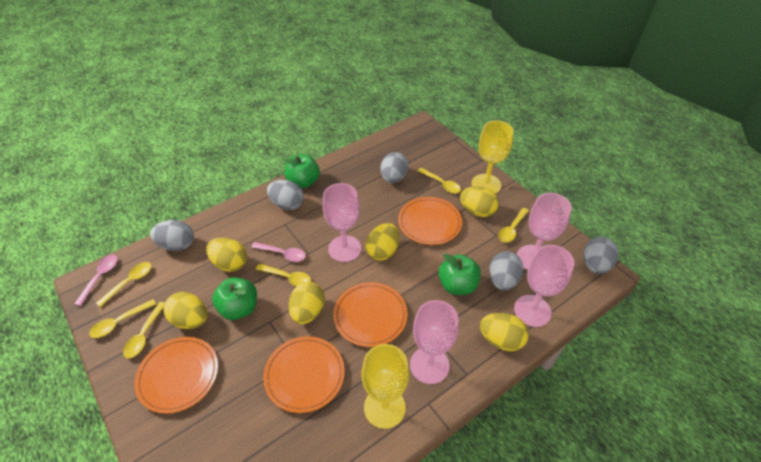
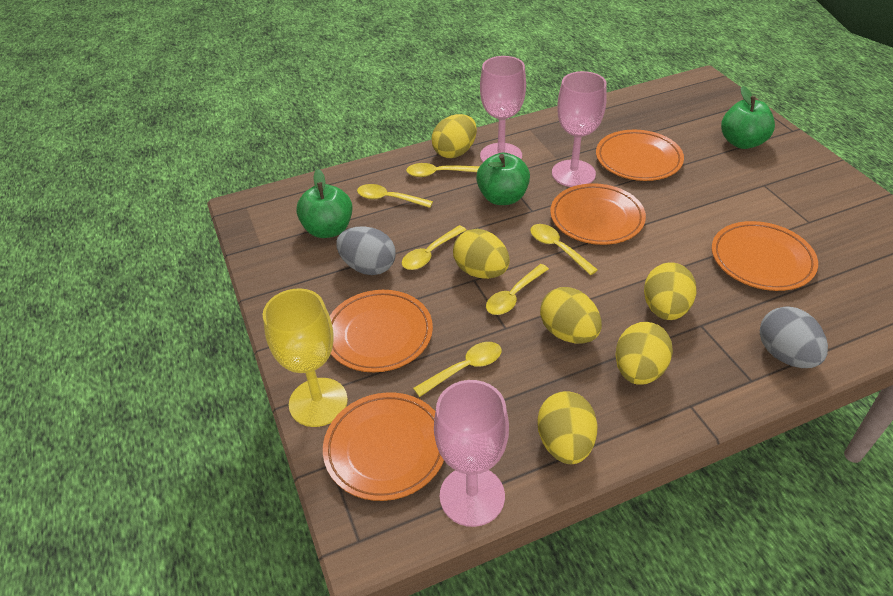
grey egg: [150,220,194,251] [267,180,304,210] [380,152,408,183] [489,251,523,291] [583,237,619,274] = 5 -> [336,227,396,275] [760,306,828,368] = 2
orange plate: [134,337,218,414] [263,336,345,413] [333,282,408,347] [398,197,462,245] = 4 -> [323,392,444,501] [330,290,433,372] [550,183,646,245] [596,130,684,181] [712,221,818,291] = 5
pink goblet: [323,183,361,262] [410,300,459,384] [514,245,574,327] [517,193,572,270] = 4 -> [434,380,509,527] [480,56,526,162] [552,71,607,187] = 3
pink spoon: [74,255,118,306] [251,242,306,262] = 2 -> none = 0
yellow goblet: [361,344,409,429] [471,120,514,194] = 2 -> [263,288,348,427] = 1

